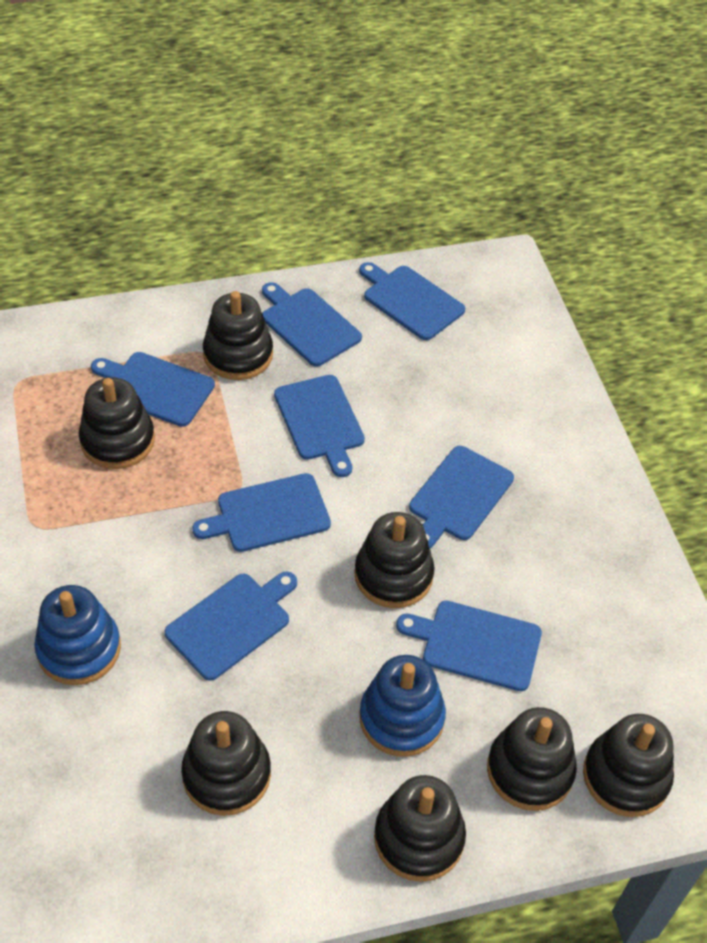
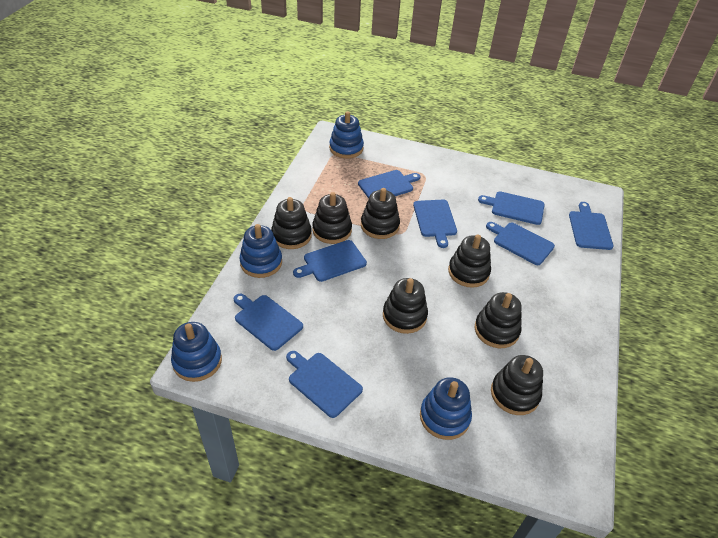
blue stacking toy: [34,585,121,685] [360,655,446,757] = 2 -> [171,322,222,382] [239,224,282,278] [329,111,364,159] [420,377,472,440] = 4

